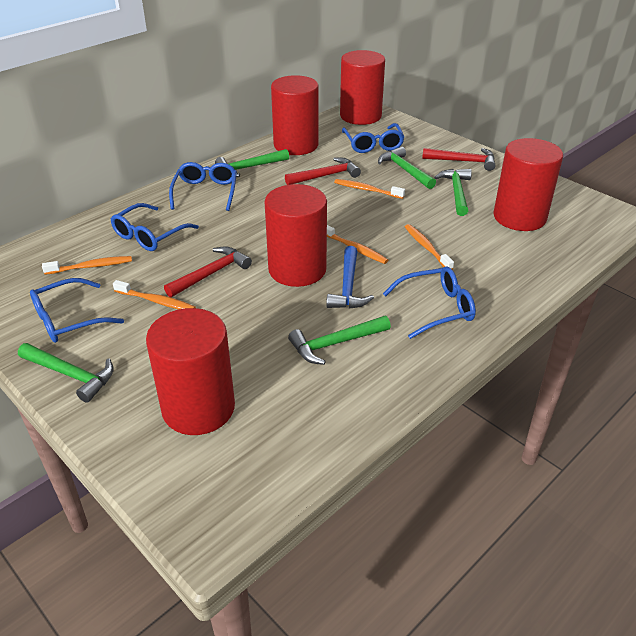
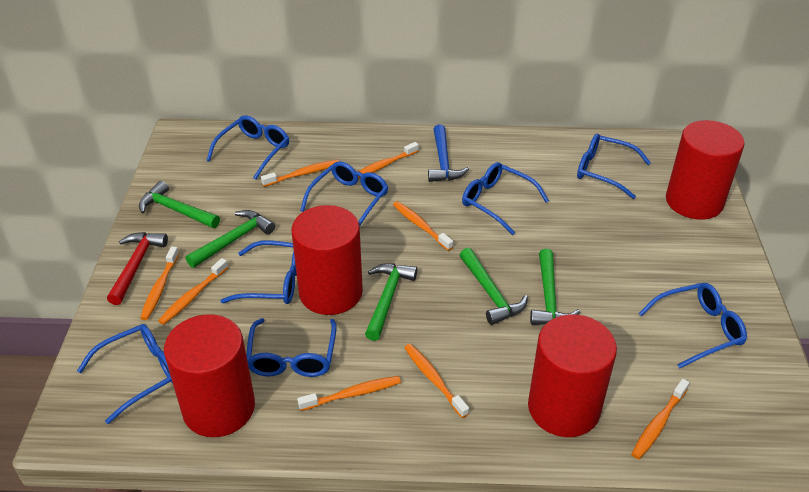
blue glasses: [30,278,124,343] [111,203,199,251] [169,162,237,211] [342,123,405,153] [383,266,476,339] = 5 -> [77,324,173,424] [206,115,289,180] [220,240,297,304] [246,318,337,377] [300,161,388,226] [462,162,549,235] [577,133,651,199] [639,283,747,369] = 8
orange toothbrush: [42,256,132,275] [113,280,196,310] [327,225,388,264] [334,179,405,199] [405,224,454,270] = 5 -> [140,246,179,320] [158,258,228,325] [261,160,339,187] [297,376,401,411] [357,142,419,179] [393,201,453,251] [404,344,469,418] [631,379,689,459] = 8
red cylinder: [146,308,235,435] [265,184,327,287] [271,75,319,155] [340,50,385,125] [493,138,563,231] = 5 -> [164,314,255,437] [292,205,363,315] [528,314,617,437] [666,120,745,220] = 4
red hammer: [164,246,252,297] [285,157,361,185] [422,148,495,171] = 3 -> [107,232,168,305] = 1

